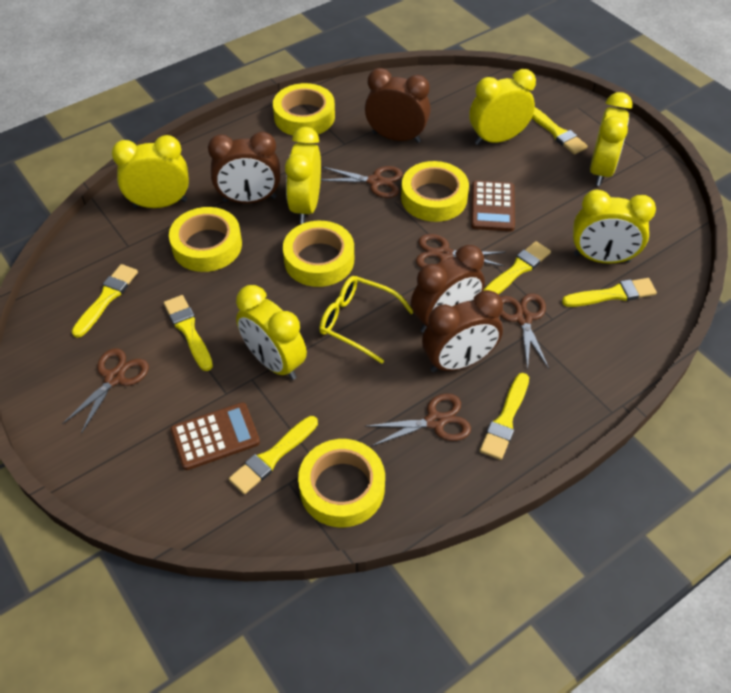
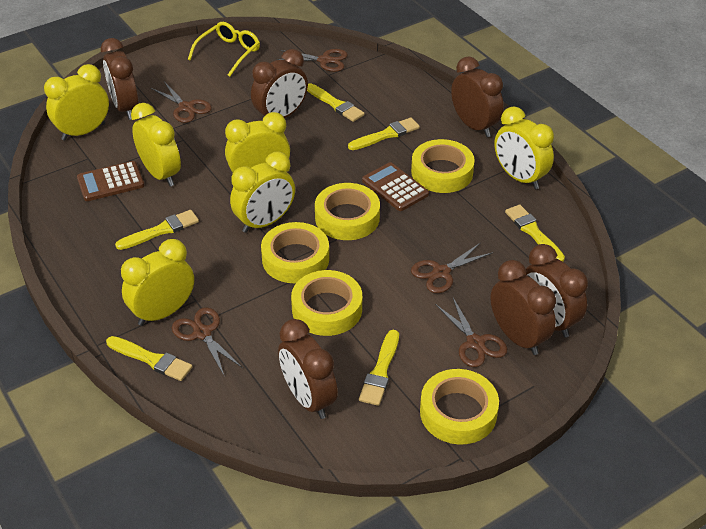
brown clock: [208,132,281,203] [365,68,431,143] [411,245,485,333] [422,290,503,373] = 4 -> [101,38,139,120] [251,49,308,121] [278,319,338,419] [451,56,504,137] [490,260,556,355] [524,244,588,338] = 6
yellow brush: [72,264,138,338] [164,295,213,371] [229,416,318,494] [480,373,529,460] [483,241,551,294] [532,107,588,154] [562,278,657,307] = 7 -> [106,336,193,381] [115,210,199,250] [307,83,365,122] [348,118,420,150] [359,330,399,406] [505,205,565,262] = 6

